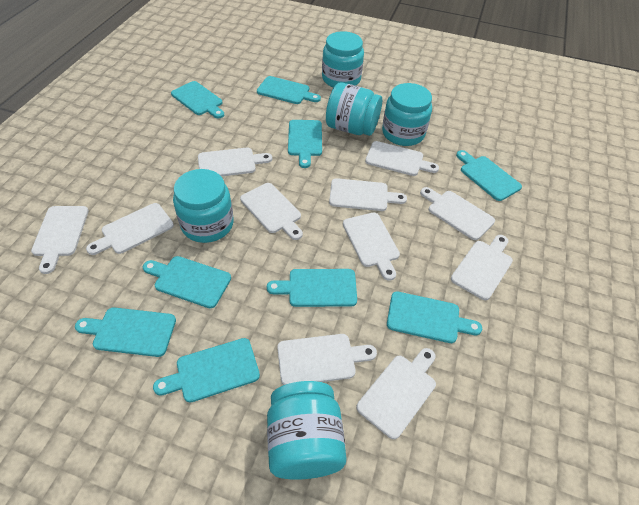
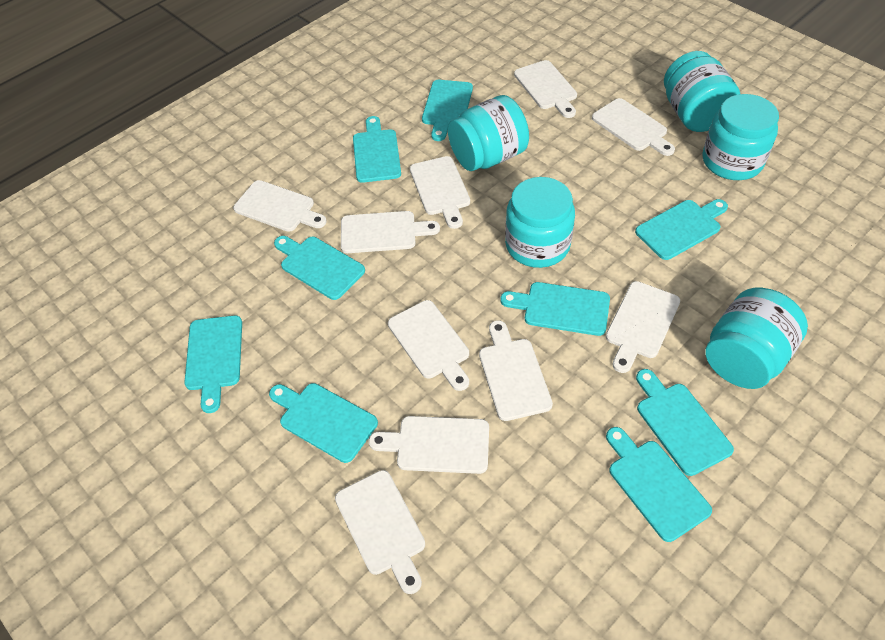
white cutting board: [31,206,89,274] [86,203,174,255] [198,147,272,177] [240,183,303,240] [277,334,377,385] [329,178,407,211] [343,213,400,281] [356,348,436,439] [365,141,439,176] [420,187,495,240] [451,235,513,300] = 11 -> [233,180,327,232] [335,470,425,594] [341,211,440,253] [369,416,489,474] [388,300,469,391] [410,156,470,229] [479,320,553,421] [514,60,577,118] [592,98,675,156] [606,281,680,373] = 10

